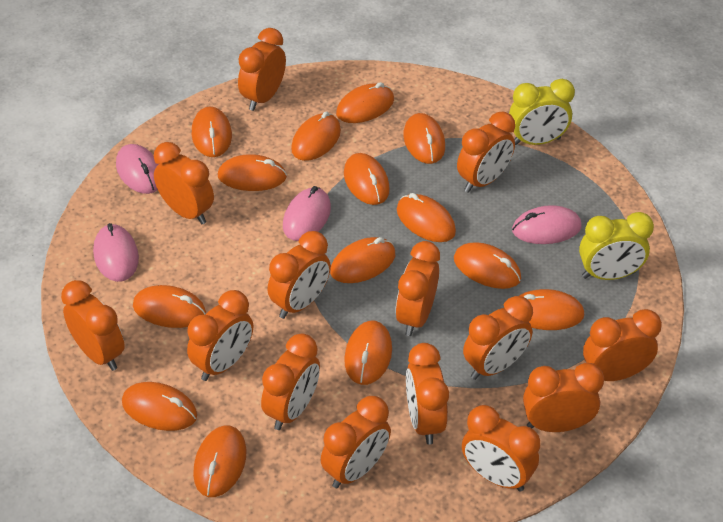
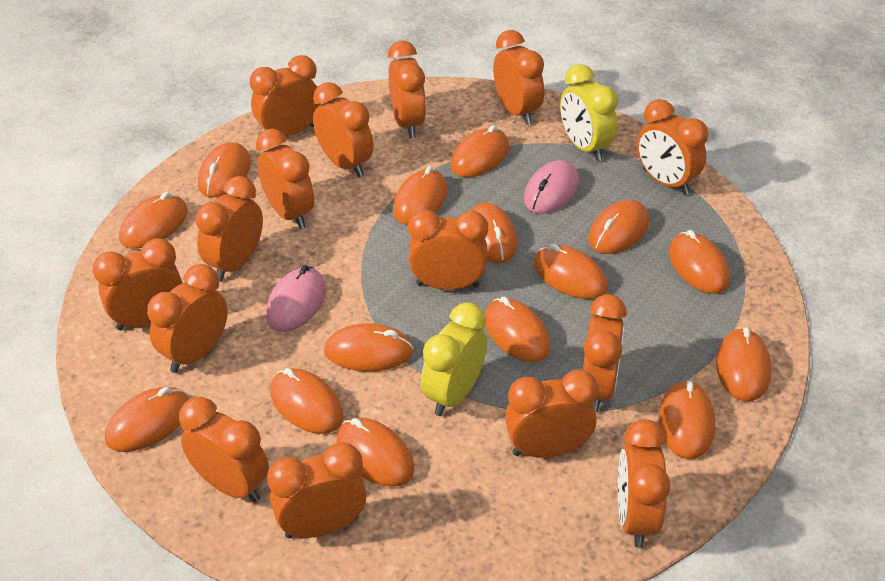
orange clock: [61,280,125,371] [154,142,214,224] [187,290,253,381] [238,28,286,111] [261,333,320,430] [267,231,331,319] [321,396,391,488] [395,241,440,336] [406,343,449,444] [457,112,515,193] [462,405,540,492] [463,296,533,380] [523,363,604,432] [583,309,662,381] = 14 -> [92,238,182,330] [147,264,228,373] [179,397,269,503] [195,176,263,281] [250,55,321,136] [256,128,314,229] [267,442,367,538] [313,82,373,177] [388,41,426,138] [408,210,488,290] [493,30,544,125] [505,370,599,458] [583,294,627,412] [618,419,670,548] [637,99,708,195] = 15
orange mouse: [122,382,197,431] [133,285,206,328] [192,107,232,157] [193,426,247,497] [218,154,287,191] [291,111,341,161] [330,237,395,283] [336,82,394,123] [344,153,390,205] [344,321,392,385] [397,193,456,242] [403,113,445,164] [454,242,521,289] [519,289,584,330] = 14 -> [105,387,189,452] [119,192,188,249] [198,142,251,197] [270,368,343,434] [324,323,414,371] [337,418,414,487] [393,166,447,225] [450,125,509,177] [471,203,517,263] [485,296,550,362] [534,244,607,299] [588,200,649,254] [658,380,715,459] [669,230,730,294] [716,327,771,401] = 15
pink mouse: [93,223,139,282] [116,144,158,194] [283,186,331,241] [512,205,582,244] = 4 -> [266,265,326,332] [524,160,579,214] = 2

